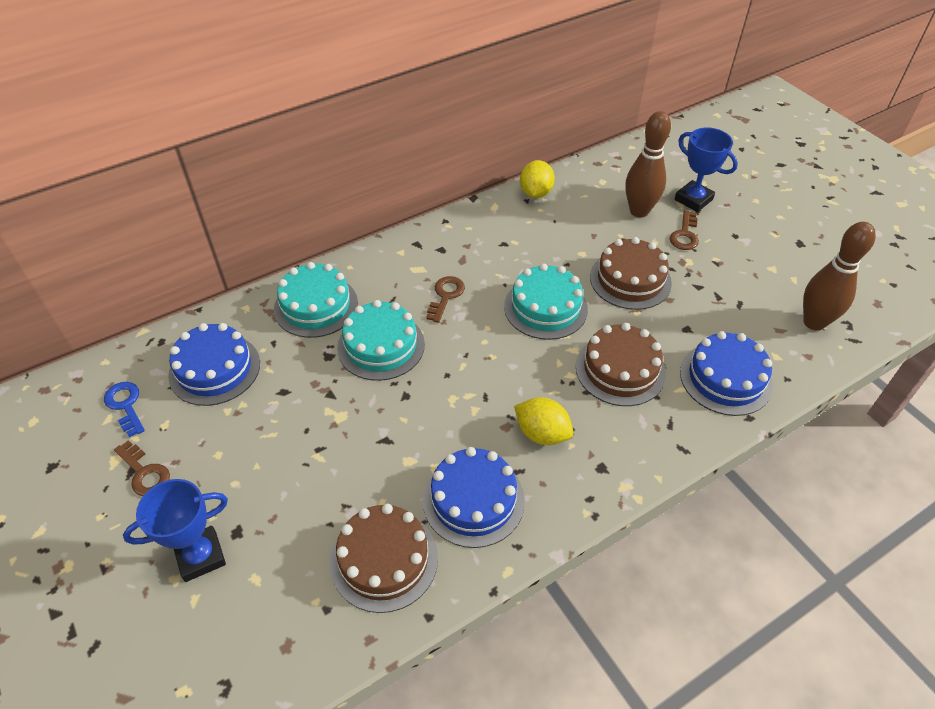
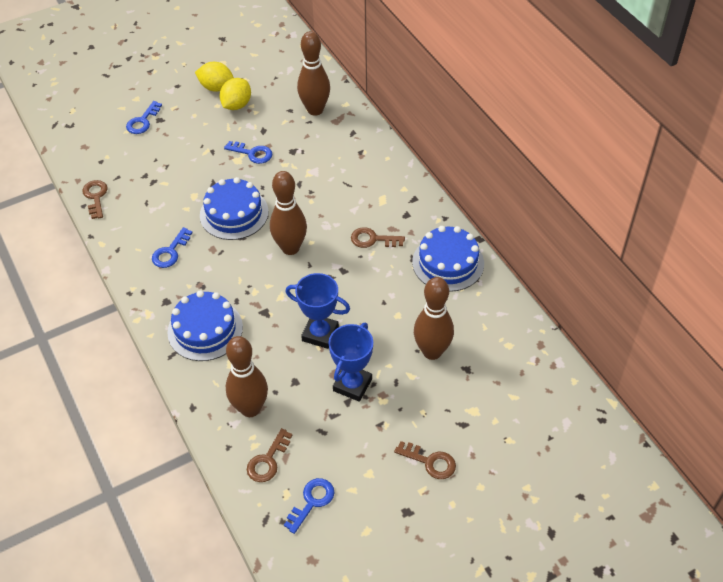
blue key: [104,382,145,437] = 1 -> [126,101,162,134] [152,227,193,268] [224,141,272,164] [284,478,335,534] = 4
brown bowling pin: [625,111,671,218] [803,222,876,331] = 2 -> [226,336,268,417] [270,171,307,255] [297,31,330,116] [414,277,454,360] = 4
brown cake: [330,504,438,613] [576,323,666,406] [590,237,672,310] = 3 -> none = 0
brown key: [114,440,170,496] [426,276,465,323] [670,210,699,250] = 3 -> [82,180,108,219] [247,428,292,482] [351,227,405,248] [394,441,456,479] = 4
turquoise cake: [274,262,358,338] [337,300,425,381] [504,263,588,340] = 3 -> none = 0

